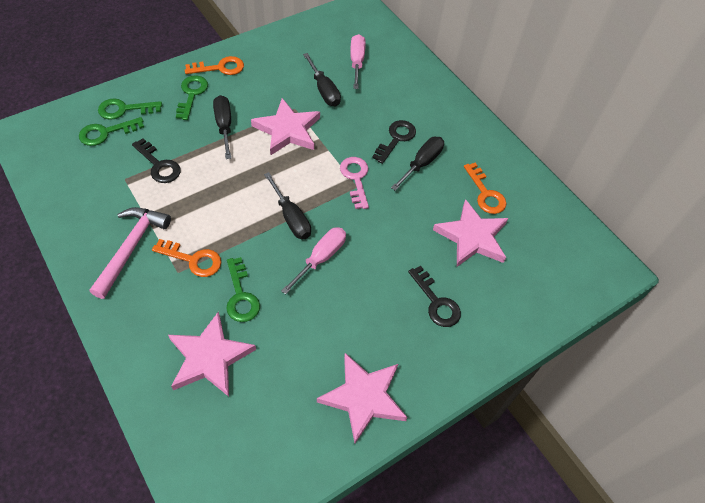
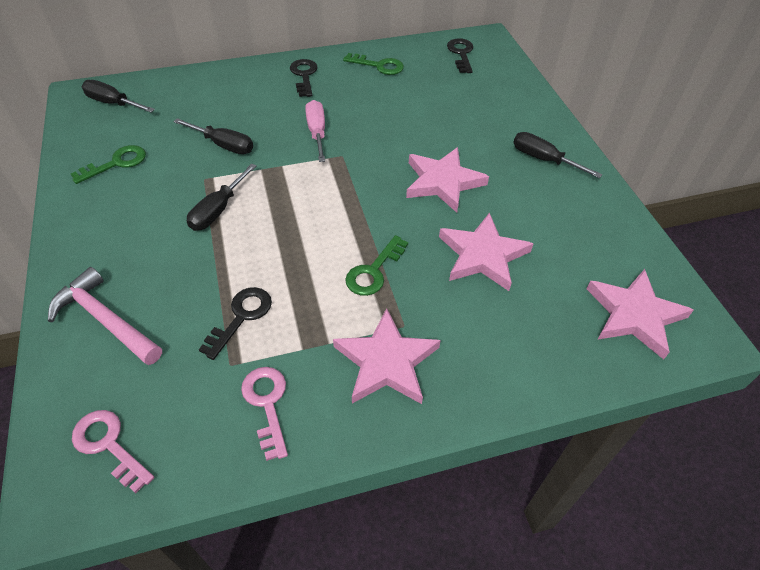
green key: [79,117,144,146] [98,98,162,120] [176,76,208,120] [226,257,260,322] = 4 -> [71,145,146,184] [343,53,404,75] [345,235,408,296] = 3
orange key: [152,239,221,277] [185,56,244,75] [464,163,506,214] = 3 -> none = 0
pink key: [340,157,369,209] = 1 -> [72,410,154,493] [241,367,288,461] = 2
pink screwdriver: [281,227,346,294] [350,34,366,89] = 2 -> [305,100,325,162] = 1

